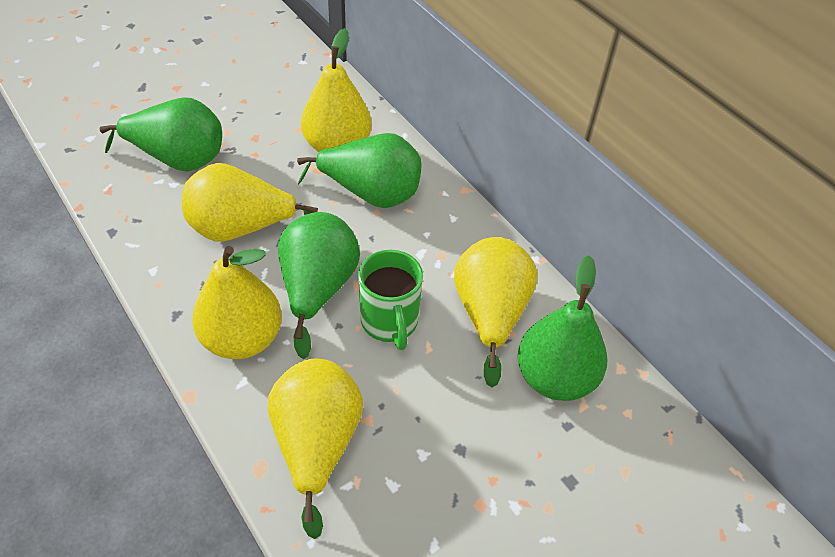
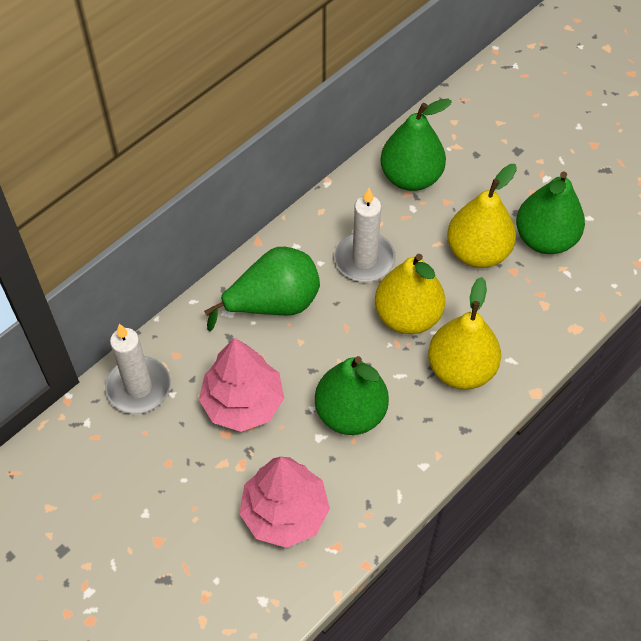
green mug: [358,250,423,350] = 1 -> none = 0
pink tree: none = 0 -> [199,338,284,432] [240,457,330,548] = 2
white candle: none = 0 -> [105,324,171,414] [334,188,396,282] = 2
yellow pear: [182,163,318,241] [192,246,282,359] [268,359,363,539] [301,28,372,152] [454,237,537,387] = 5 -> [375,254,445,334] [428,277,501,389] [447,164,517,268] = 3

